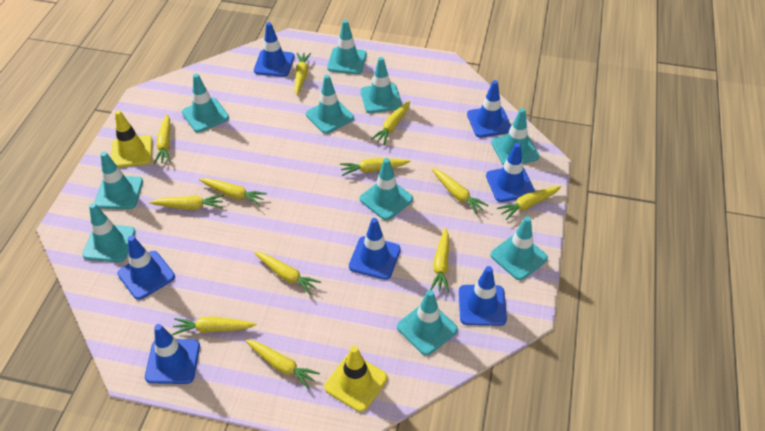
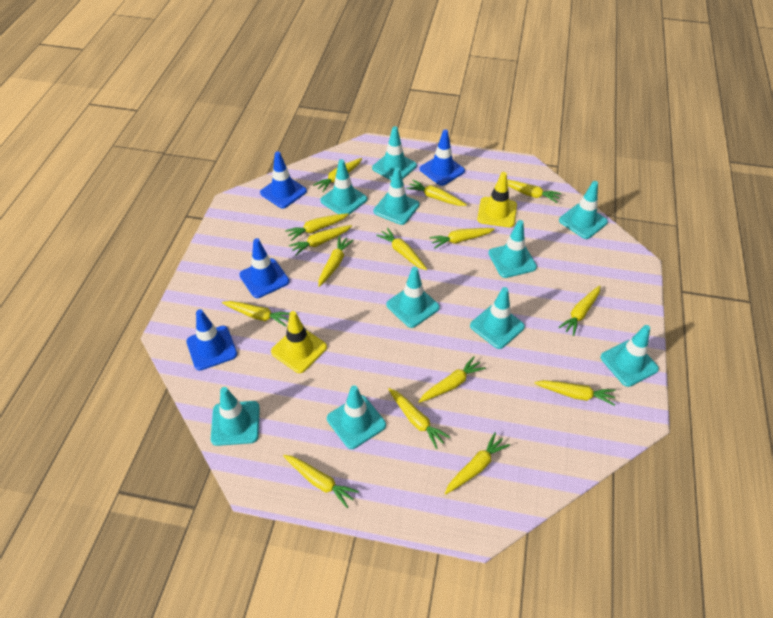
blue traffic cone: [117,235,175,300] [145,324,200,384] [254,22,294,77] [349,218,401,280] [459,266,507,326] [467,80,511,138] [486,143,535,202] = 7 -> [186,309,237,371] [239,238,289,298] [260,151,307,208] [420,129,465,186] = 4
yellow carrot: [149,195,224,210] [154,114,170,164] [172,317,257,335] [199,178,267,206] [245,340,320,389] [254,252,321,295] [294,52,311,95] [340,158,411,176] [371,100,410,145] [430,228,449,292] [432,168,488,215] [497,186,561,220] = 12 -> [222,301,290,327] [283,455,359,508] [285,213,349,241] [289,225,352,256] [313,158,362,192] [318,236,354,287] [376,228,427,270] [388,388,450,449] [406,180,467,206] [419,356,486,403] [429,228,495,249] [445,432,510,494] [507,179,561,203] [534,380,615,406] [558,285,600,336] = 15

